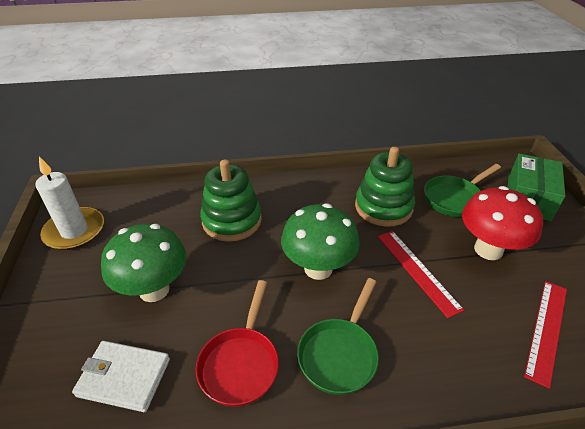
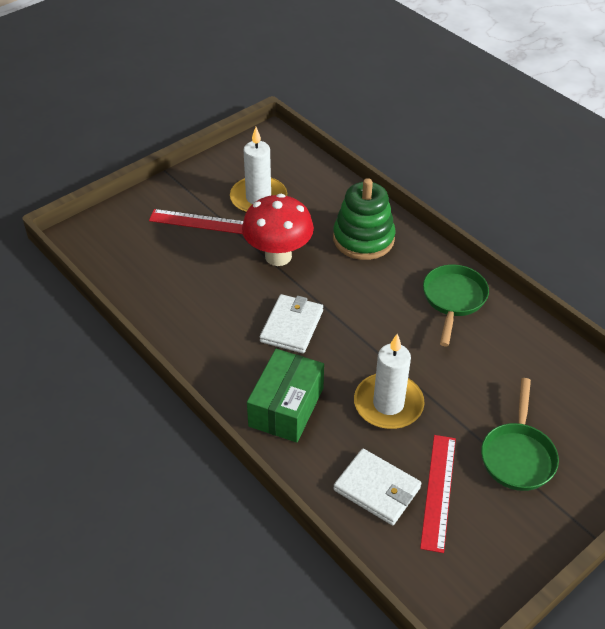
green mushroom: [101,224,186,302] [281,204,360,280] = 2 -> none = 0
green stacking toy: [200,160,262,242] [355,147,415,227] = 2 -> [333,178,395,260] = 1
red pan: [196,280,279,407] = 1 -> none = 0
white candle: [35,156,104,250] = 1 -> [230,127,287,213] [354,334,425,429] = 2
white wallet: [72,341,170,412] = 1 -> [260,294,323,353] [333,449,421,525] = 2

